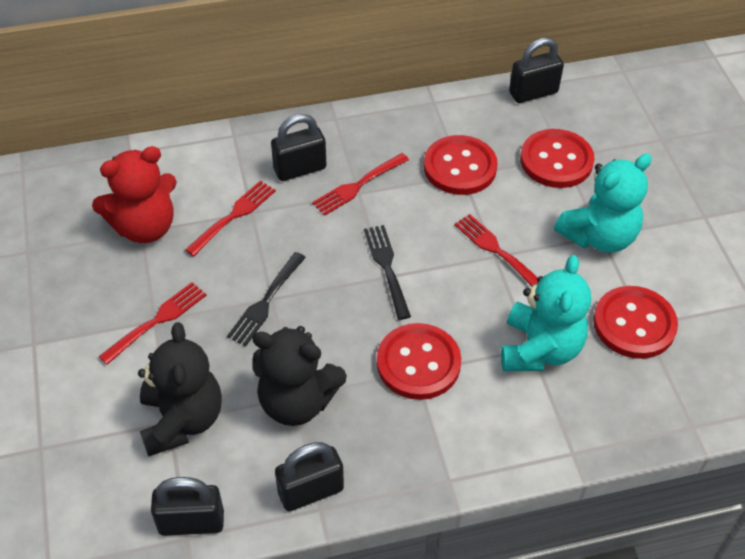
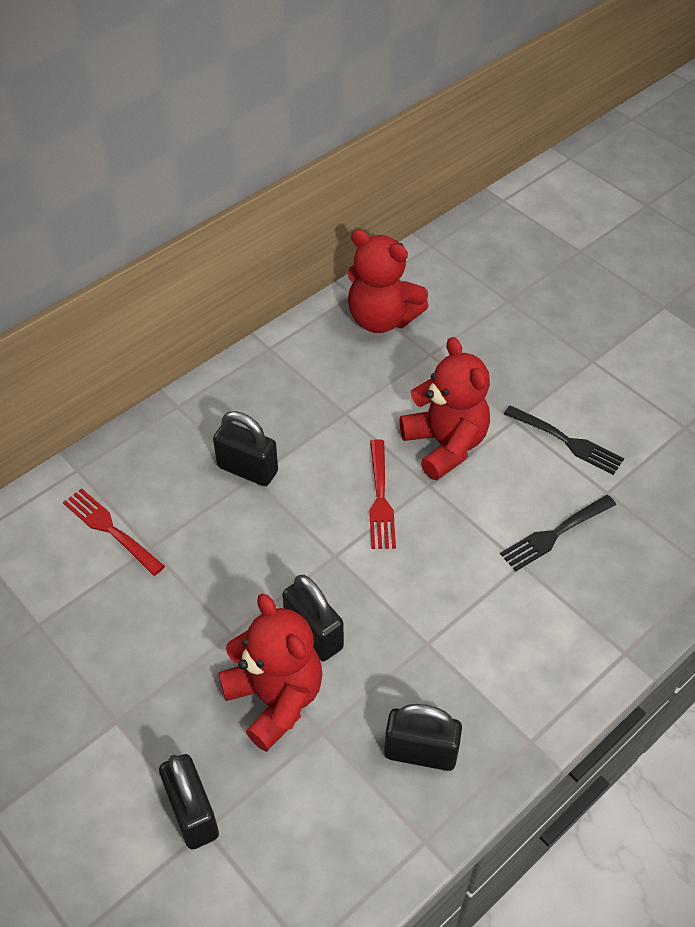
black teddy bear: [138,322,222,457] [253,326,347,426] = 2 -> none = 0
red button: [377,323,461,400] [424,135,498,195] [520,129,595,188] [593,286,678,359] = 4 -> none = 0
red fork: [99,282,207,365] [185,180,276,256] [312,153,409,216] [454,214,538,286] = 4 -> [63,488,165,576] [369,439,396,549] = 2
red teddy bear: [92,146,177,243] = 1 -> [218,593,323,752] [348,229,429,333] [400,337,490,480] = 3
turquoise teddy bear: [501,255,591,371] [554,153,652,253] = 2 -> none = 0

